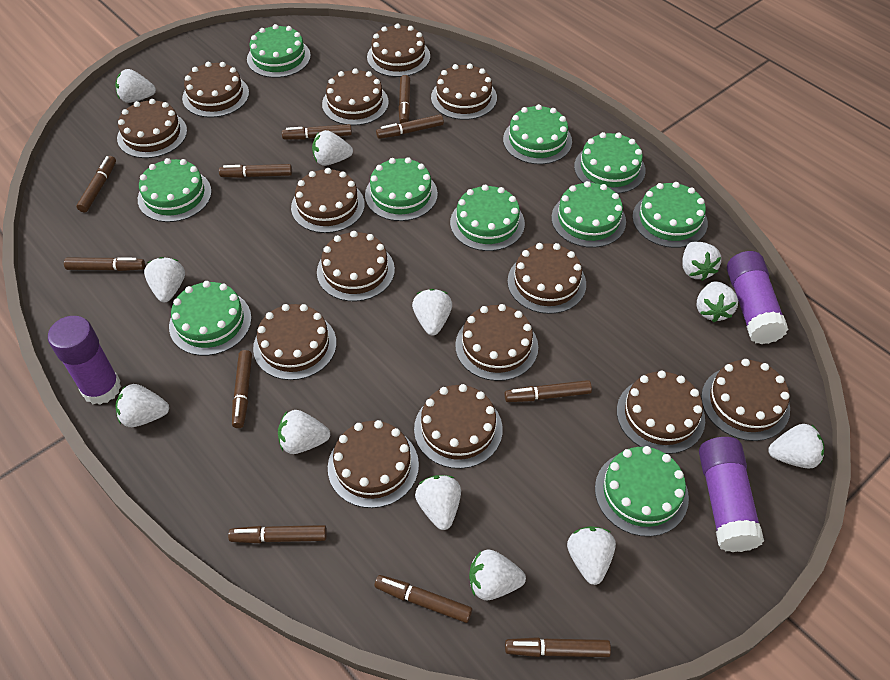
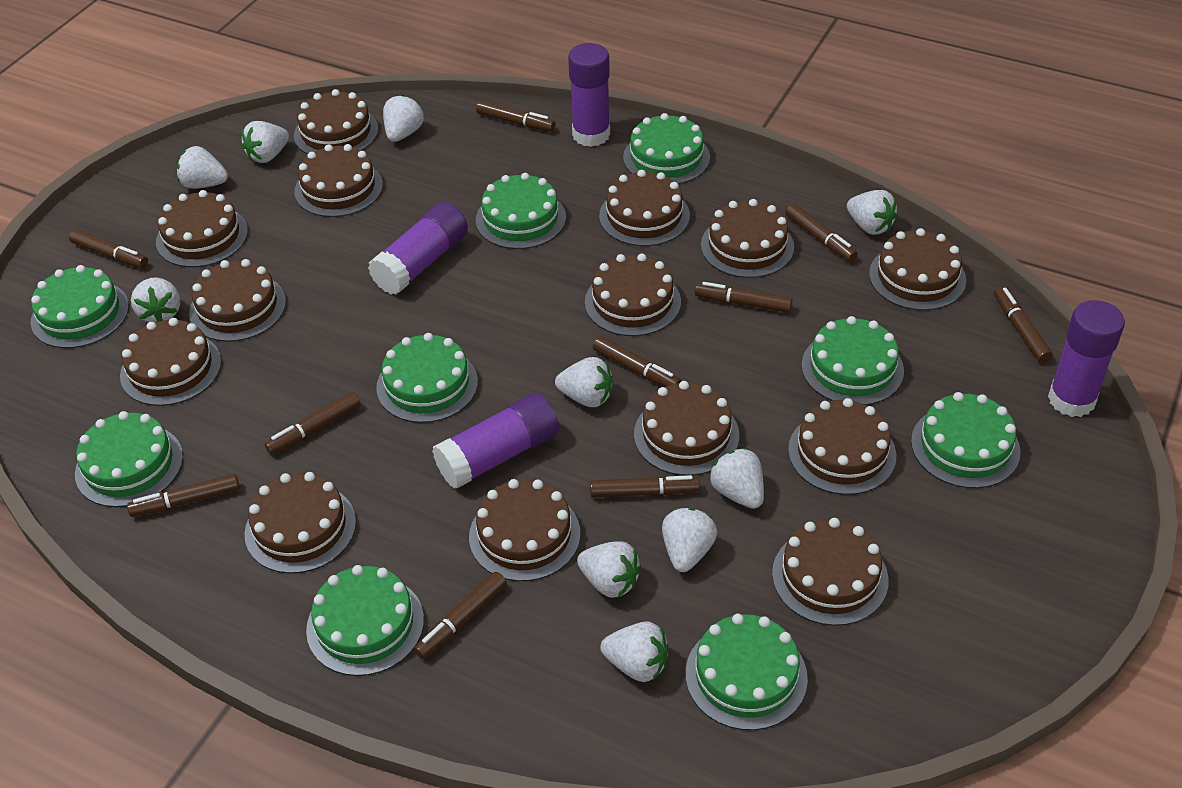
brown marker: [64,257,145,271] [76,156,116,212] [219,164,292,178] [228,525,327,543] [232,350,252,428] [282,124,352,139] [374,575,472,623] [376,114,444,139] [398,75,410,123] [505,380,592,402] [505,637,611,657] = 11 -> [69,229,148,268] [127,474,240,517] [265,392,361,455] [414,572,507,659] [476,101,555,132] [590,475,700,498] [593,336,681,387] [695,282,793,313] [785,203,858,262] [994,287,1053,363] = 10
green cake: [138,158,212,222] [169,281,252,356] [247,24,311,78] [365,157,438,221] [450,185,525,251] [503,104,572,164] [551,181,626,248] [574,132,646,194] [595,446,689,537] [632,182,708,248] = 10 -> [31,265,129,348] [75,411,183,507] [306,565,424,676] [376,333,478,423] [476,173,566,249] [623,113,710,184] [686,614,808,730] [801,316,904,405] [911,392,1021,488] = 9
purple glue stick: [48,316,121,405] [699,437,764,552] [727,251,789,344] = 3 -> [368,202,468,295] [432,393,559,489] [568,43,610,147] [1048,300,1125,417] = 4
white strawberry: [115,69,156,103] [115,384,169,427] [144,257,185,302] [278,410,330,454] [312,130,353,166] [412,289,452,335] [415,475,461,530] [469,549,526,600] [567,526,616,585] [682,242,721,281] [697,281,738,322] [768,424,824,468] = 12 -> [131,277,180,323] [177,146,228,189] [242,121,289,163] [383,95,424,142] [555,357,613,407] [577,541,641,598] [600,621,668,682] [662,508,718,572] [710,448,764,509] [847,190,897,235] = 10

